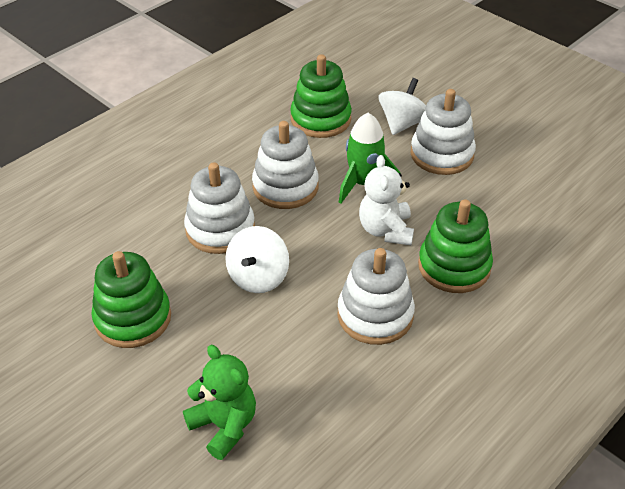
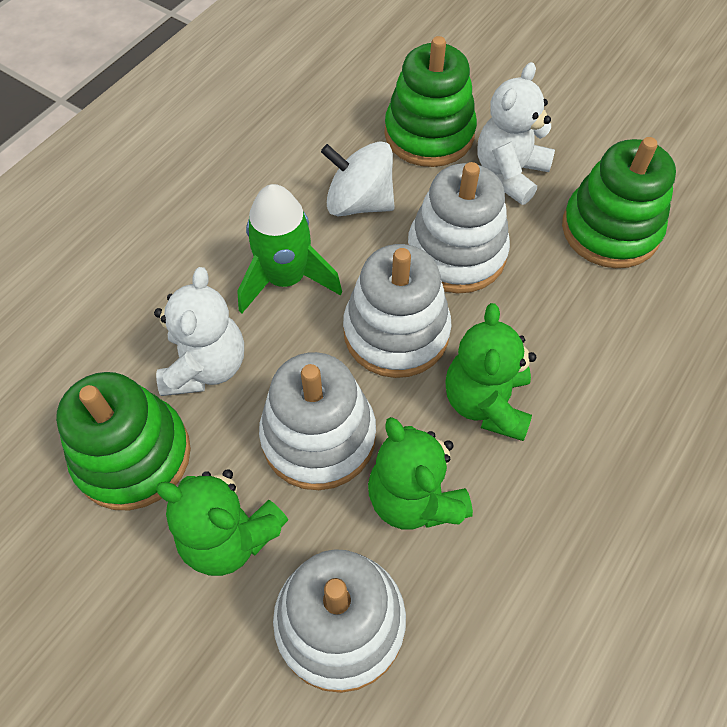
green teddy bear: [183,345,256,460] = 1 -> [156,469,288,576] [368,417,473,530] [445,303,536,441] = 3
white spinning top: [225,226,289,293] [378,78,426,135] = 2 -> [321,141,395,216] = 1
white teddy bear: [359,155,414,245] = 1 -> [154,267,244,396] [478,62,555,205] = 2

